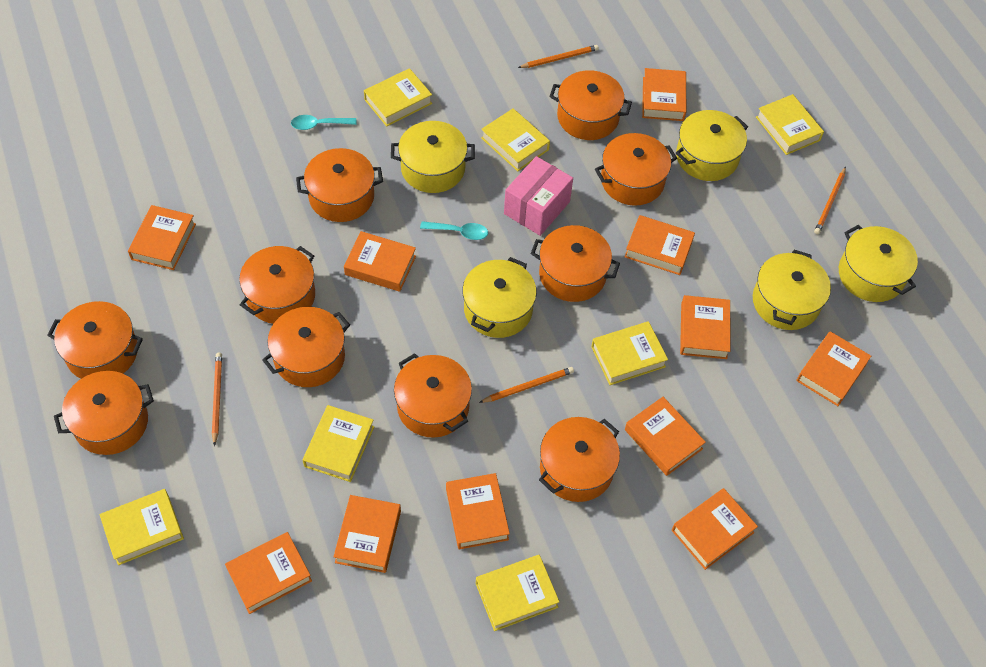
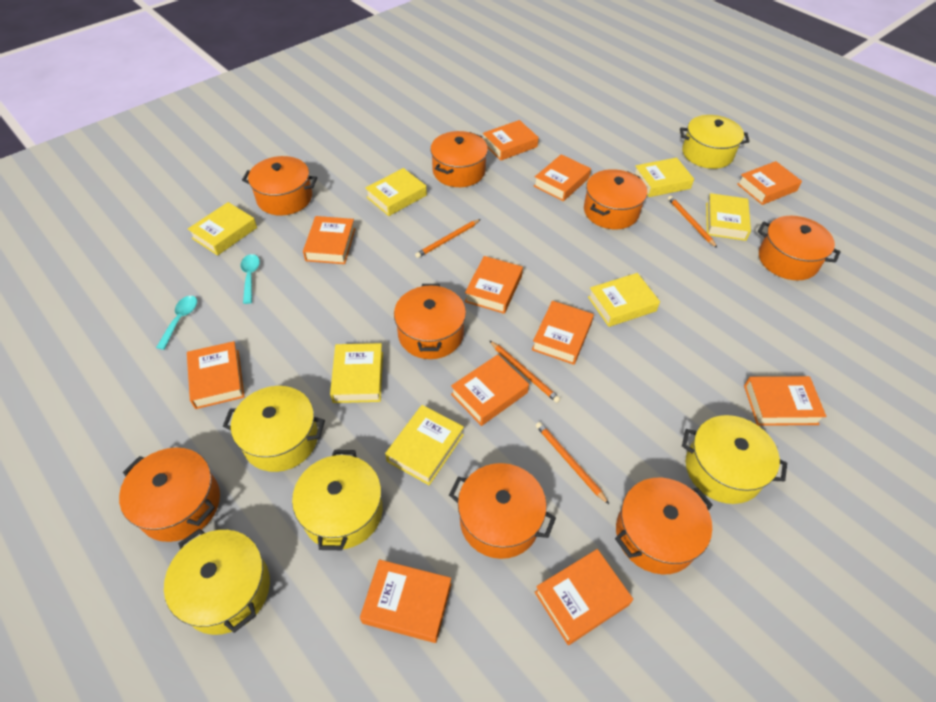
orange pot: [47,301,143,379] [54,371,154,455] [239,246,315,324] [262,307,350,387] [296,148,383,222] [394,353,472,438] [531,225,620,302] [539,417,620,502] [549,70,632,140] [595,133,677,206] = 10 -> [119,448,220,542] [242,156,317,216] [394,284,466,359] [430,131,488,187] [449,463,556,559] [584,169,647,229] [615,478,713,574] [758,216,841,280] = 8
pink box: [504,156,573,236] = 1 -> none = 0

